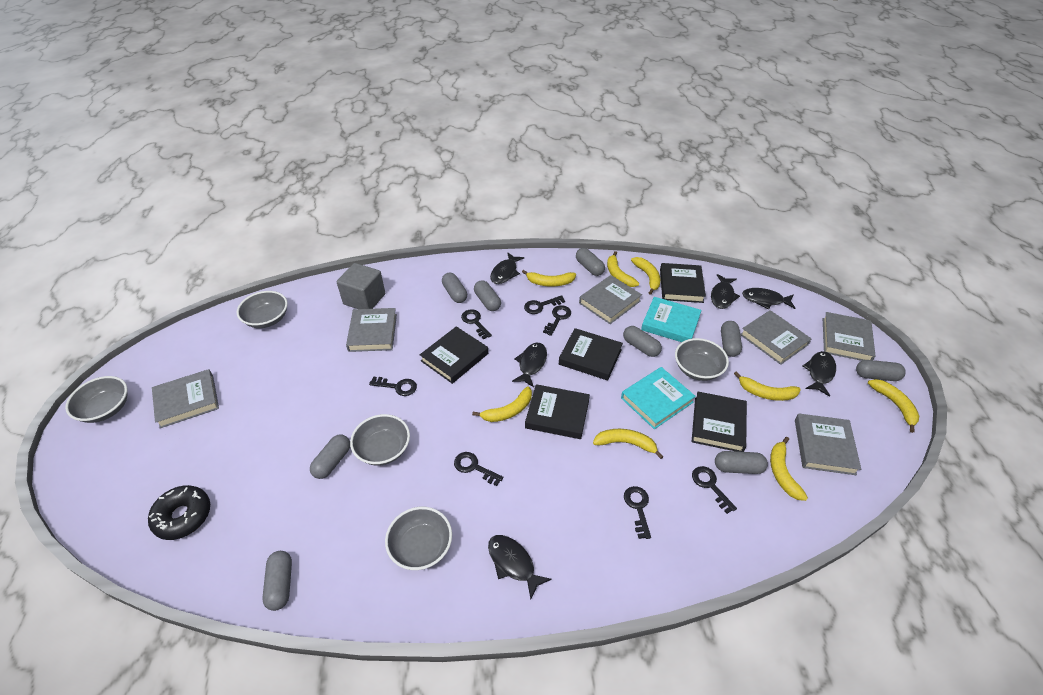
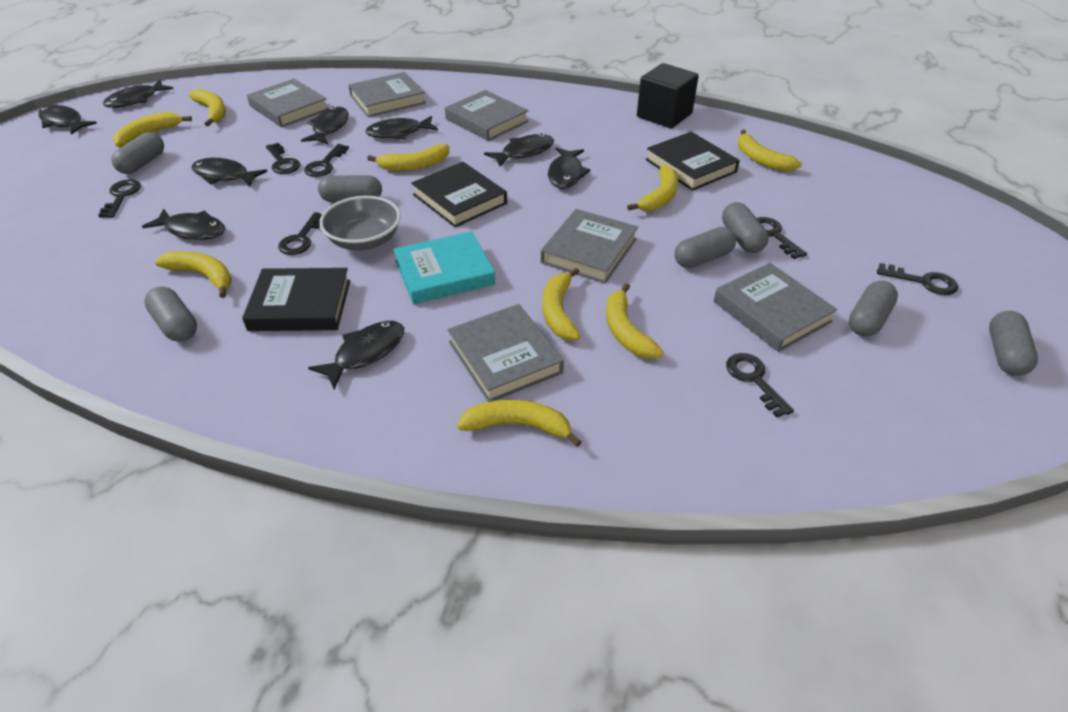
black book: [420,326,488,384] [525,384,590,439] [559,328,623,381] [660,263,706,303] [692,392,747,452] = 5 -> [242,268,350,331] [411,162,507,227] [646,132,740,191] = 3
black cube: none = 0 -> [637,63,699,128] = 1
black donut: [148,485,210,540] = 1 -> none = 0
black fish: [488,535,552,599] [490,252,524,284] [512,343,547,387] [711,274,740,309] [742,288,795,309] [803,351,836,397] = 6 -> [38,105,97,135] [103,80,173,108] [142,208,225,240] [191,158,267,187] [301,107,349,144] [308,321,404,389] [365,116,438,140] [484,133,554,167] [548,147,590,189] = 9
grey bowl: [65,376,128,423] [237,291,288,328] [350,414,410,466] [385,507,452,570] [675,338,729,381] = 5 -> [319,196,401,250] = 1
grey capsule: [262,551,292,611] [310,435,350,479] [442,273,467,303] [474,280,501,311] [576,248,605,276] [623,326,662,357] [715,451,768,474] [721,321,742,357] [856,360,906,381] = 9 -> [111,132,164,174] [144,287,197,342] [318,175,382,202] [674,227,736,268] [722,202,768,253] [849,281,898,337] [989,311,1038,376] = 7
grey cube: [337,263,385,309] = 1 -> none = 0
turquoise book: [621,367,696,429] [641,297,702,342] = 2 -> [393,231,495,305] = 1
yellow banana: [472,386,532,422] [522,270,576,287] [593,429,664,459] [607,251,639,287] [631,257,660,295] [734,371,801,401] [770,437,808,501] [868,379,919,433] = 8 -> [113,112,192,147] [155,251,232,298] [189,89,226,126] [367,144,449,171] [457,400,582,447] [543,268,580,340] [606,283,664,359] [627,165,678,211] [738,129,802,172] = 9

